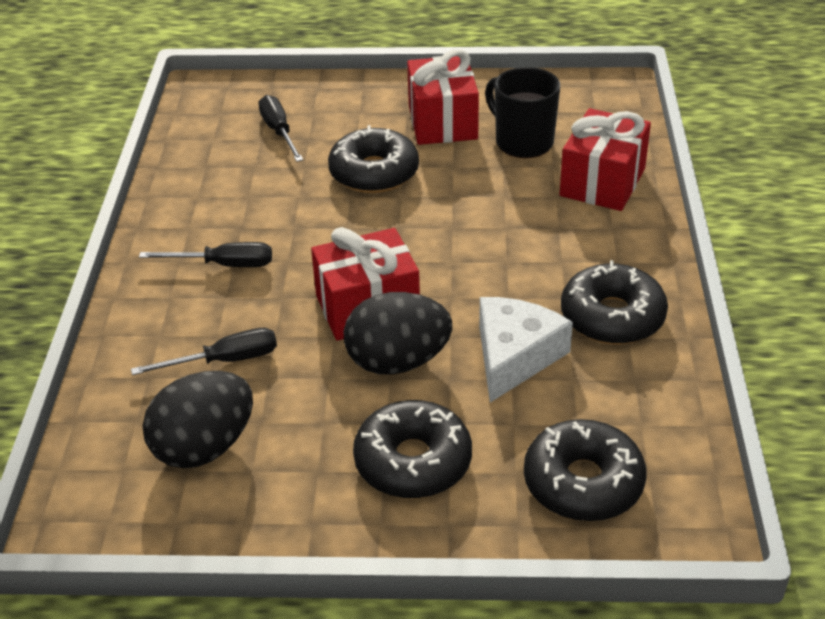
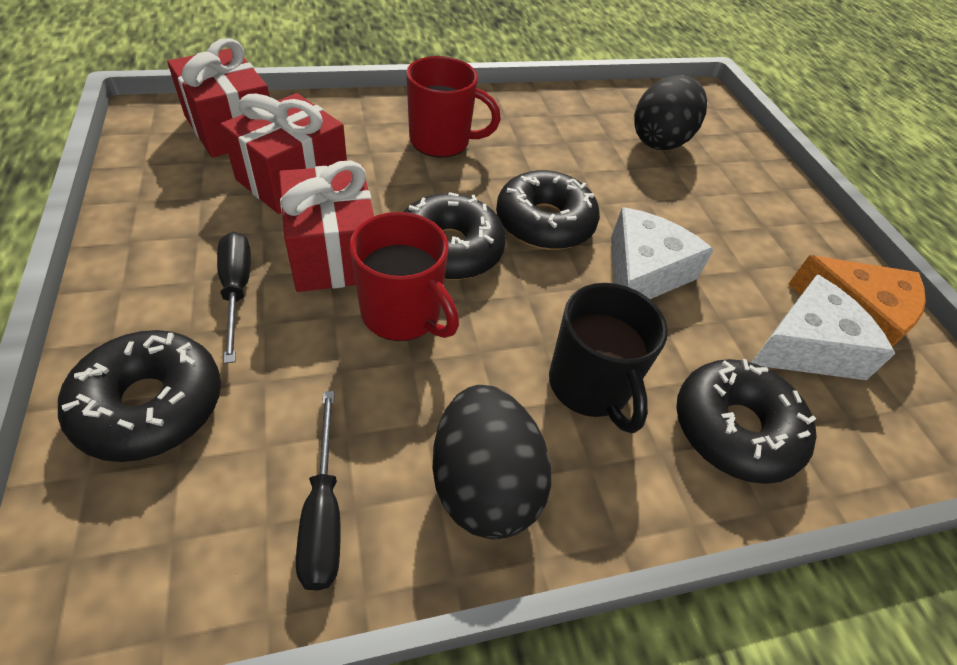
black screwdriver: [131,328,277,375] [139,242,272,267] [258,95,303,162] = 3 -> [217,232,251,364] [296,391,340,590] = 2
orange cheese: none = 0 -> [788,255,926,347] = 1
red mug: none = 0 -> [349,212,459,341] [406,56,501,158] = 2
white cheese: [479,297,573,402] = 1 -> [611,207,714,299] [751,274,895,380] = 2

